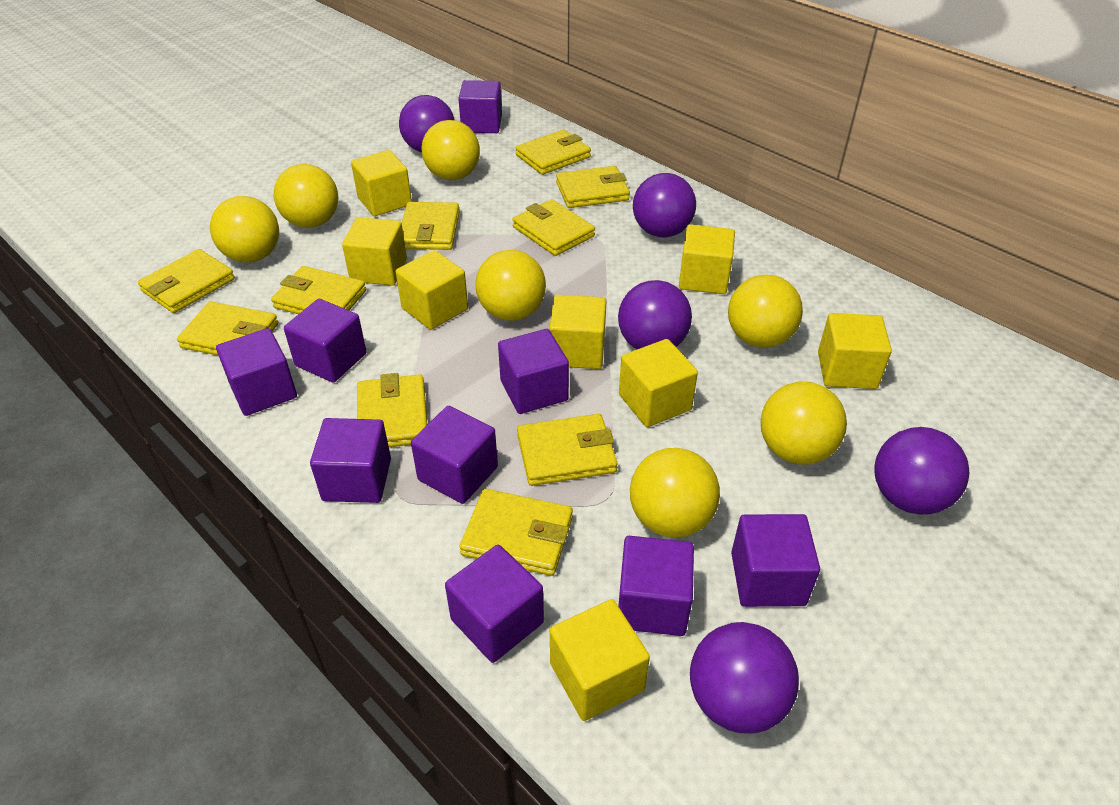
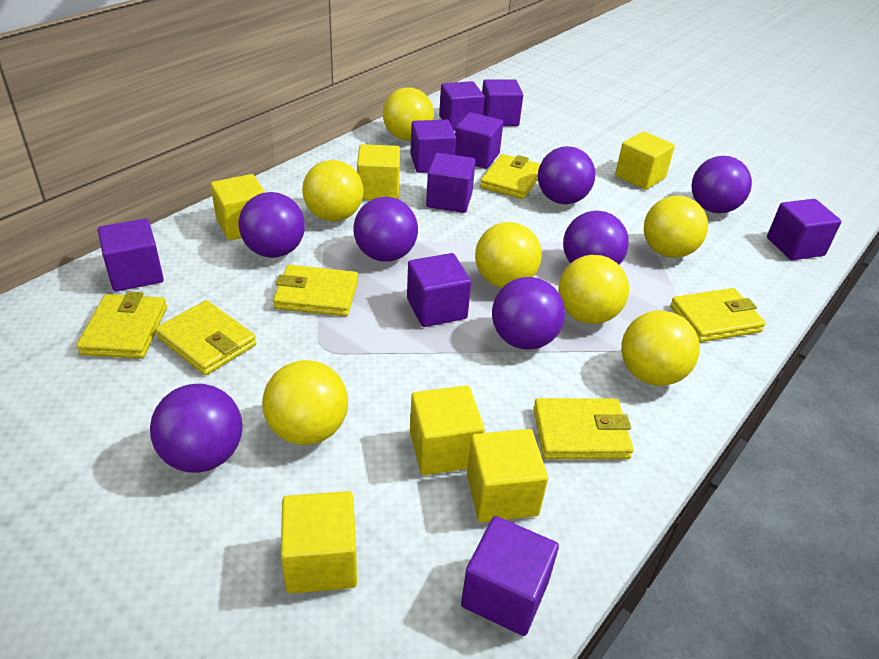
purple ball: [399,95,455,152] [618,280,692,349] [633,173,696,237] [690,622,799,733] [874,427,969,515] = 5 -> [150,384,243,473] [239,192,305,258] [353,197,418,262] [492,277,565,349] [538,146,595,204] [563,211,629,265] [692,156,752,213] = 7
yellow cube: [342,217,407,286] [351,150,412,216] [396,250,468,330] [549,295,606,369] [550,599,650,721] [619,339,698,427] [679,224,735,294] [818,313,892,389] = 8 -> [211,174,265,241] [281,491,357,594] [357,144,400,200] [410,385,485,475] [467,429,548,522] [615,131,675,190] = 6
yellow wallet: [138,249,235,313] [177,301,278,356] [271,266,366,314] [357,373,428,447] [402,202,460,250] [460,489,573,576] [512,199,595,256] [516,130,591,175] [517,414,617,486] [556,166,630,208] = 10 -> [76,292,167,359] [155,300,256,375] [273,265,358,316] [480,154,540,199] [534,398,633,459] [670,288,766,342] = 6

